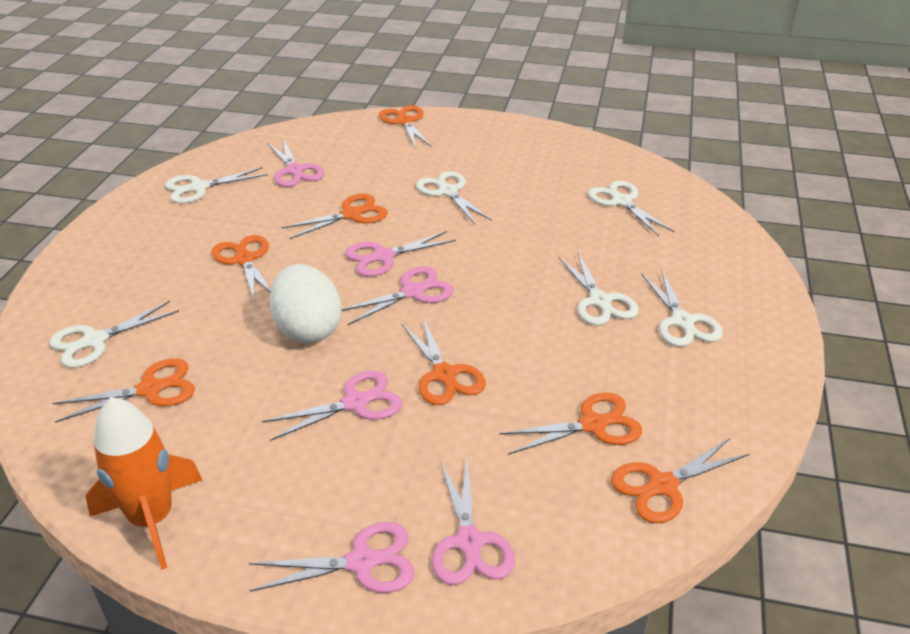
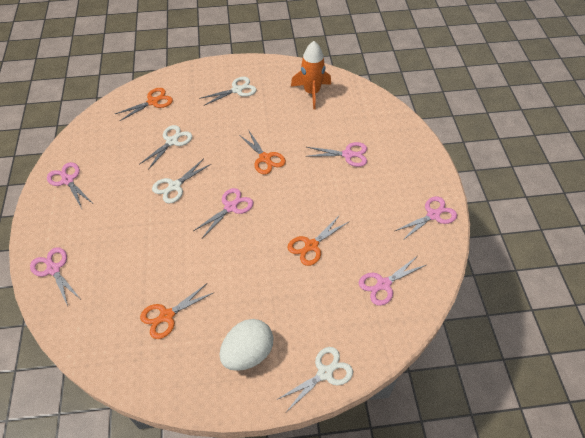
orange scissors: [52,358,195,423] [212,235,271,303] [281,194,388,239] [379,105,432,148] [402,318,486,405] [499,392,642,455] [611,438,749,523] = 7 -> [115,88,173,121] [140,283,213,339] [239,131,286,175] [288,215,348,266] = 4
white scissors: [49,301,179,368] [165,167,267,204] [416,171,492,224] [558,253,639,326] [588,181,675,236] [641,269,723,347] = 6 -> [140,125,192,170] [152,158,211,203] [199,77,256,105] [276,347,353,412] = 4

